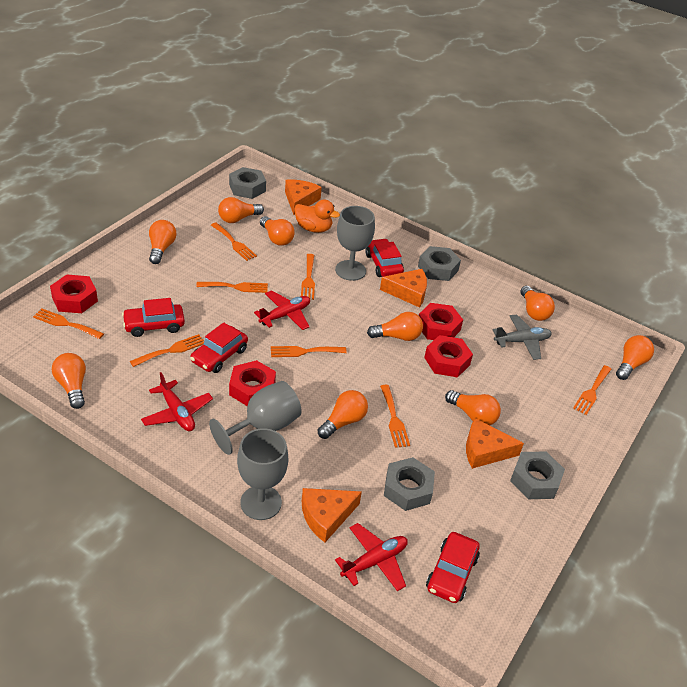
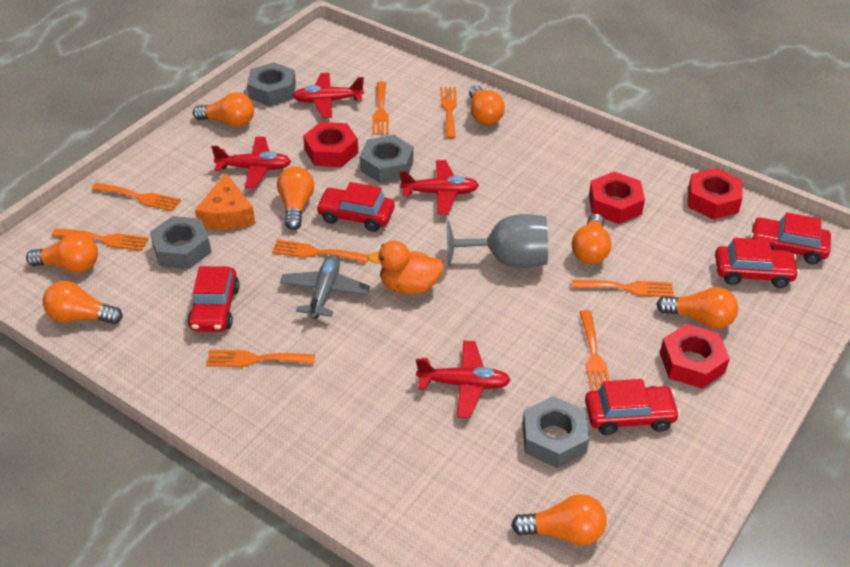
grey goblet: [209,381,302,455] [237,428,288,520] [335,206,375,281] = 3 -> [447,214,548,268] = 1
orange cheese: [285,180,322,215] [302,488,362,542] [380,269,427,308] [466,418,524,469] = 4 -> [195,173,255,230] = 1
orange light bulb: [52,353,86,409] [149,220,177,264] [218,197,264,223] [260,216,295,246] [318,390,368,439] [367,312,423,341] [445,390,501,425] [520,286,555,321] [616,335,654,380] = 9 -> [26,233,98,273] [43,281,123,324] [193,92,254,127] [277,166,314,230] [469,85,505,125] [511,494,607,545] [572,214,612,264] [656,287,738,329] = 8
red car: [122,298,185,337] [190,322,248,373] [365,238,404,277] [426,532,480,603] = 4 -> [187,266,240,332] [316,182,394,232] [585,379,680,435] [715,238,799,288] [750,212,831,264] = 5
red plane: [141,372,213,431] [254,290,310,330] [335,523,408,591] = 3 -> [211,137,291,189] [293,73,365,118] [399,160,479,215] [416,340,511,418] = 4

